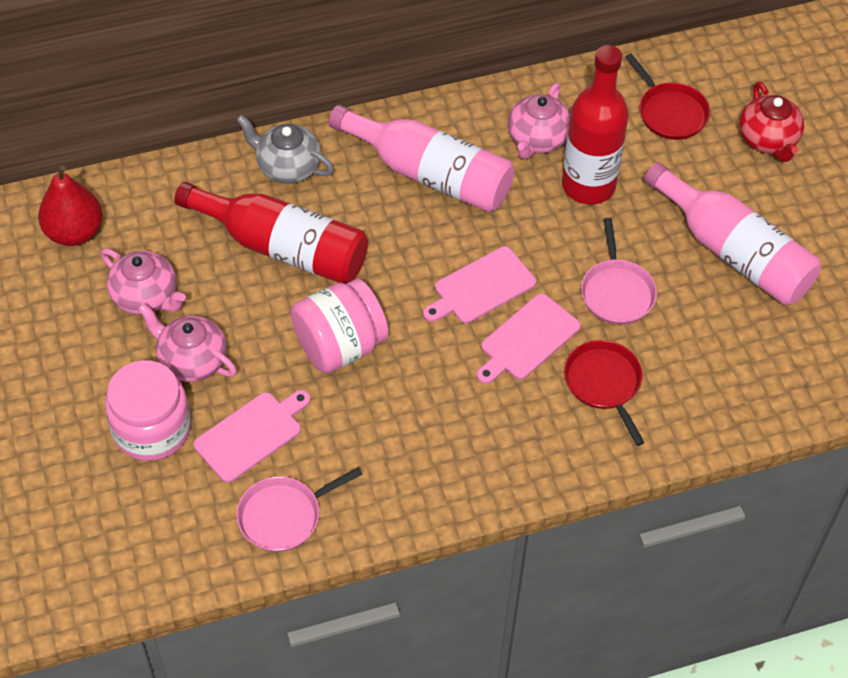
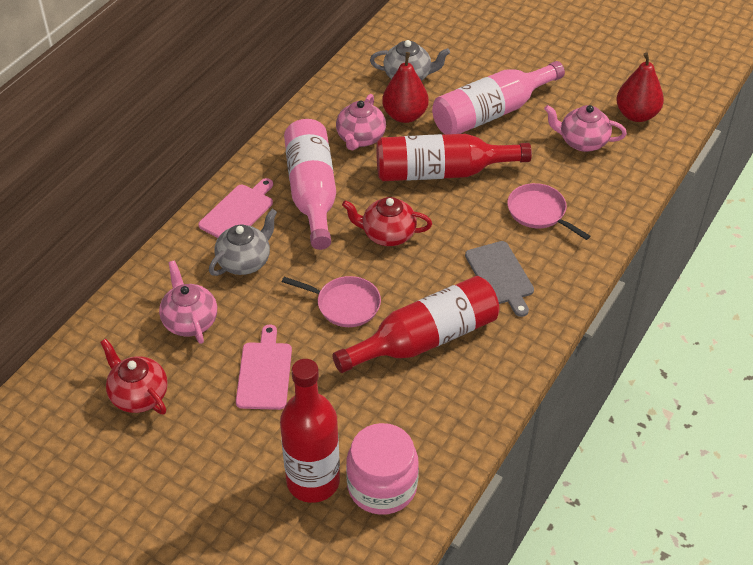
grey cutting board: none = 0 -> [465,241,534,317] = 1
grey teapot: [236,115,334,184] = 1 -> [209,209,277,276] [370,40,450,81] = 2
pink cutting board: [193,390,310,483] [423,246,536,323] [477,293,581,384] = 3 -> [198,178,273,238] [236,324,292,410] = 2
pink jar: [105,360,191,461] [291,279,389,373] = 2 -> [346,423,419,515] = 1
red bottle: [174,182,368,284] [562,45,629,204] = 2 -> [280,359,340,503] [333,276,499,373] [376,134,532,181] = 3
red pan: [564,340,644,446] [626,54,710,140] = 2 -> none = 0
red pear: [38,165,103,246] = 1 -> [382,52,429,123] [616,52,664,122] = 2
red teapot: [739,81,804,162] = 1 -> [100,339,168,414] [342,197,432,246] = 2

